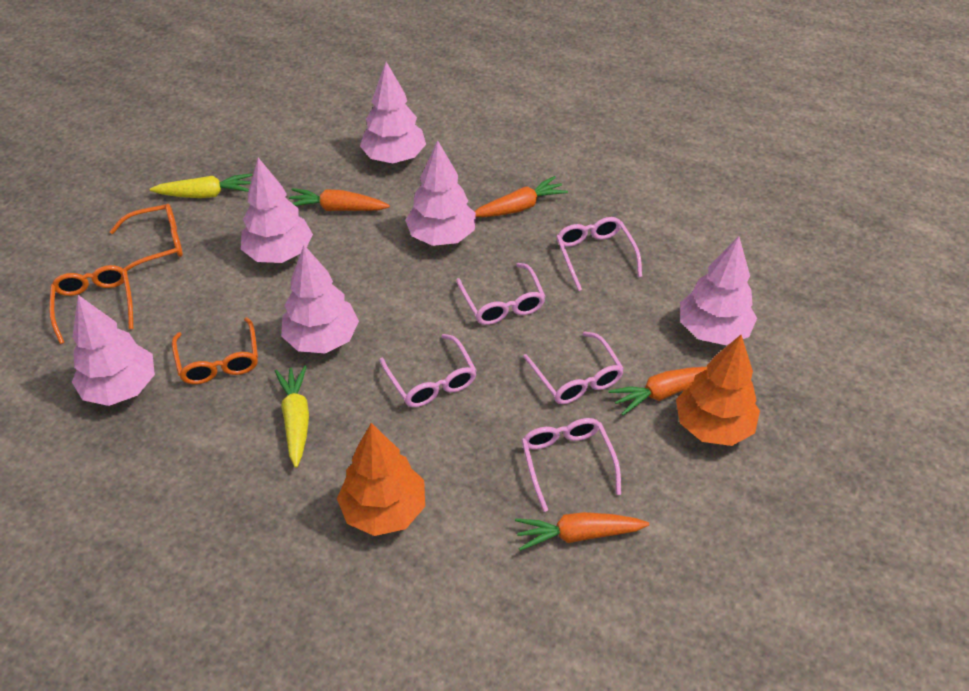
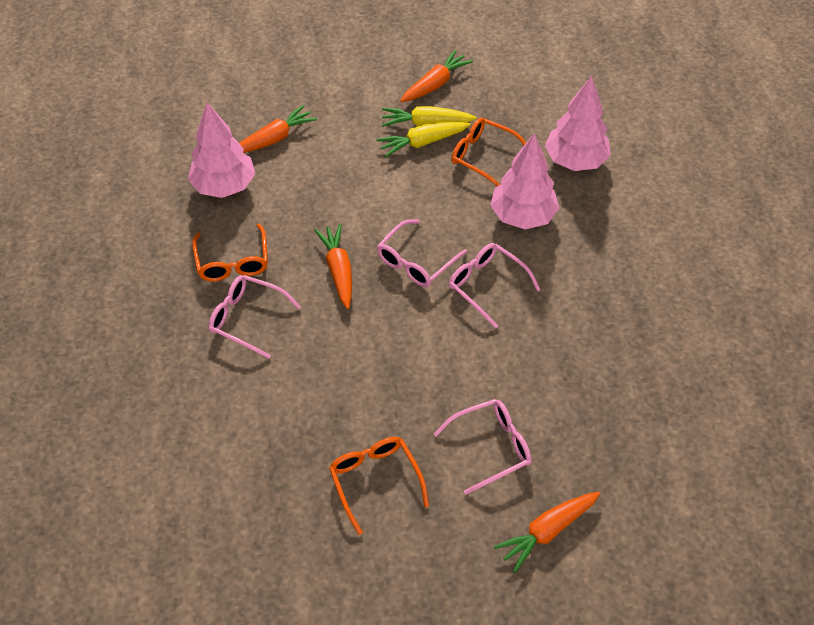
orange tree: [337,423,425,536] [676,335,760,446] = 2 -> none = 0
pink glasses: [379,334,477,407] [456,263,546,325] [522,418,621,512] [523,332,624,404] [556,217,642,291] = 5 -> [209,275,301,359] [377,219,467,287] [434,399,532,494] [449,243,540,329] = 4
pink tree: [72,295,155,406] [241,158,313,263] [281,245,359,353] [360,62,426,163] [405,140,476,246] [680,236,757,345] = 6 -> [188,102,255,198] [490,133,559,229] [545,76,611,171] = 3

